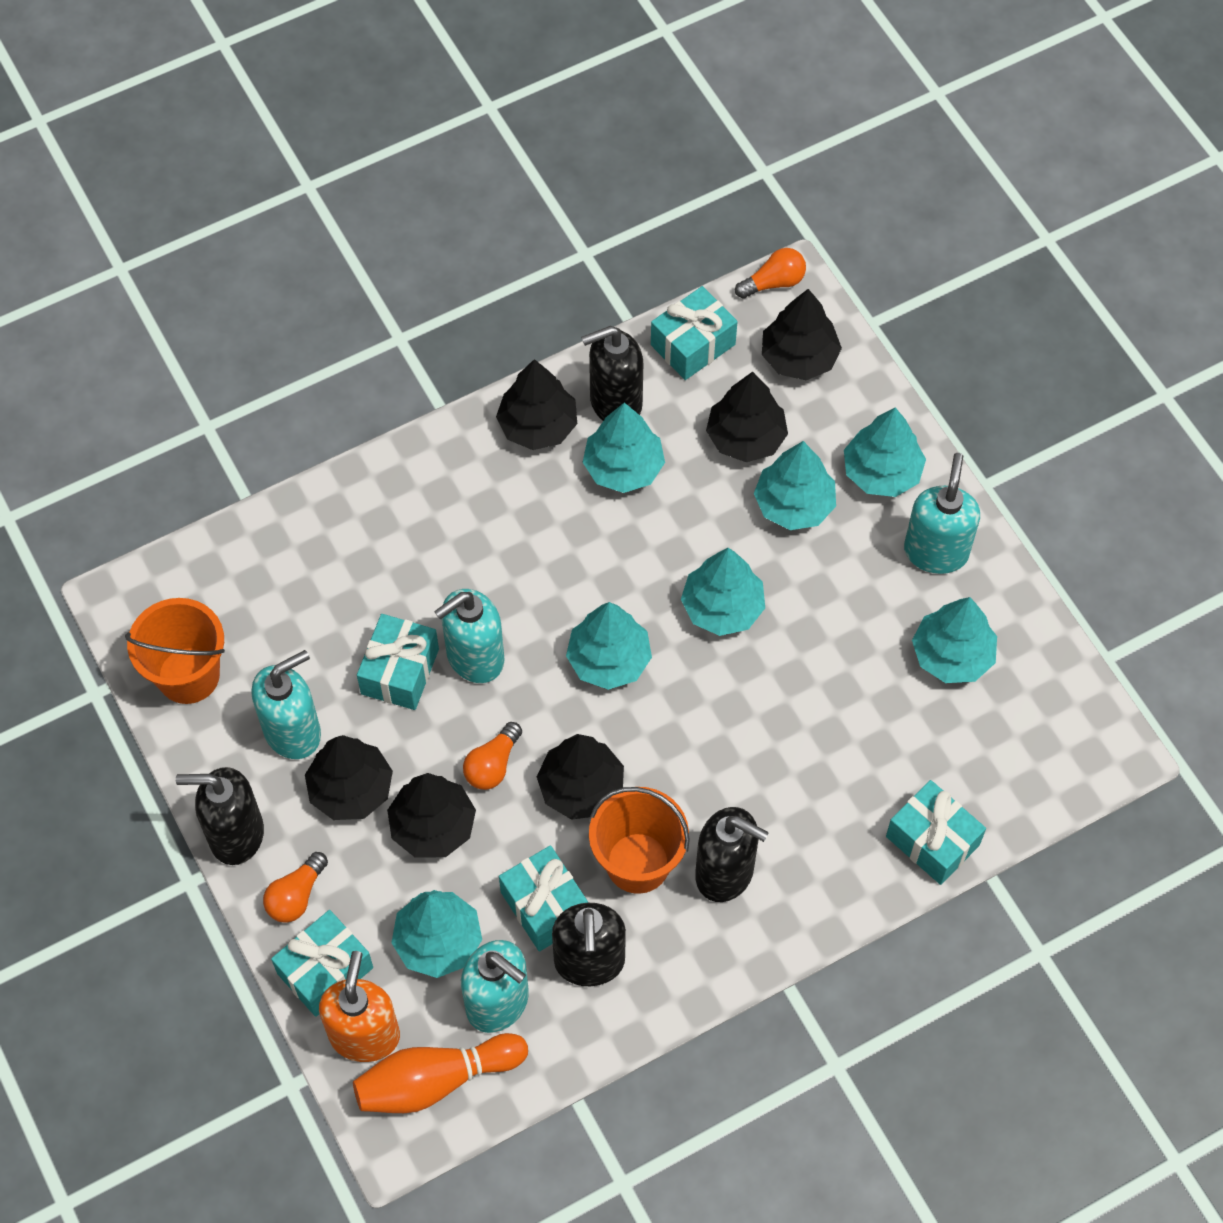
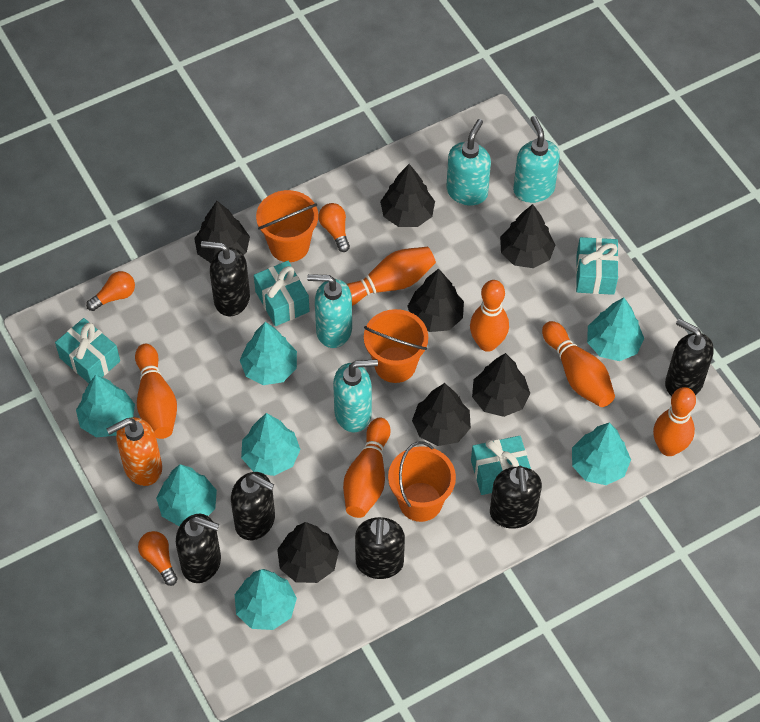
black soap dispenser: [176,767,264,865] [552,903,626,986] [581,326,643,421] [695,807,769,902] = 4 -> [176,514,221,583] [201,241,250,316] [231,472,275,540] [355,517,405,579] [490,466,542,529] [665,319,714,396] = 6
black tree: [305,735,393,820] [387,773,476,857] [496,359,577,450] [537,734,624,820] [706,372,788,462] [762,289,842,380] = 6 -> [194,201,250,263] [277,522,339,583] [380,164,435,227] [407,269,464,332] [412,383,471,446] [472,353,530,417] [500,204,555,268] = 7
orange bowling pin: [353,1033,528,1113] = 1 -> [135,344,177,439] [343,418,391,518] [347,247,436,306] [470,280,509,352] [542,321,615,407] [653,387,696,456] = 6
orange bucket: [125,598,225,704] [589,787,690,894] = 2 -> [256,190,318,262] [364,309,428,383] [388,442,456,522] = 3
turquoise gift: [271,910,373,1017] [357,614,439,710] [499,845,589,952] [651,286,738,380] [886,780,986,885] = 5 -> [55,318,120,383] [254,261,310,326] [471,436,531,495] [576,237,619,295] = 4

